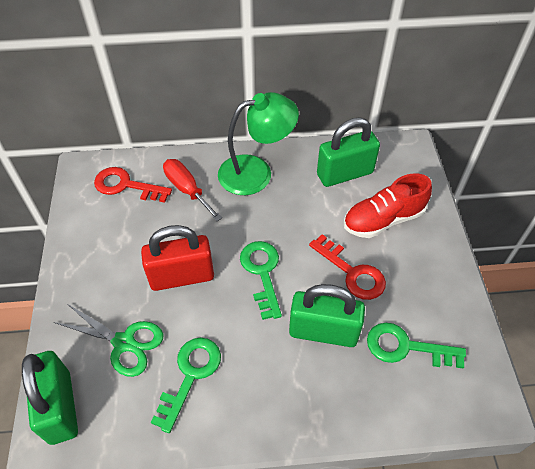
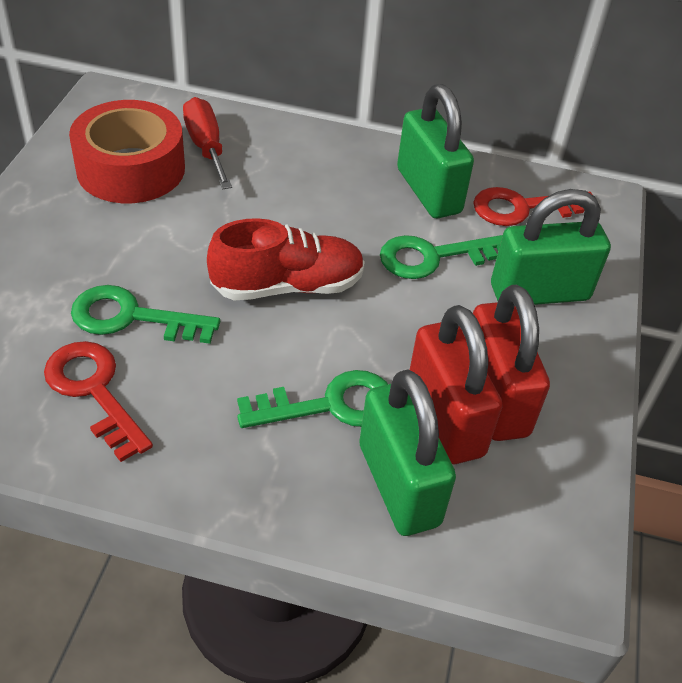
green lamp: [218,92,299,195] = 1 -> none = 0
green scissors: [54,304,164,377] = 1 -> none = 0
red padlock: [141,225,214,291] = 1 -> [410,305,503,464] [473,285,550,441] = 2
red tape: none = 0 -> [69,100,185,203] = 1

